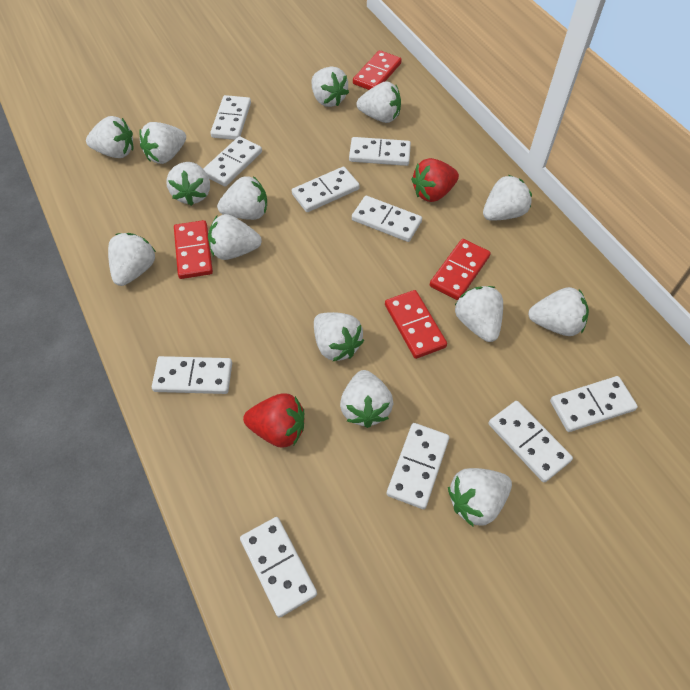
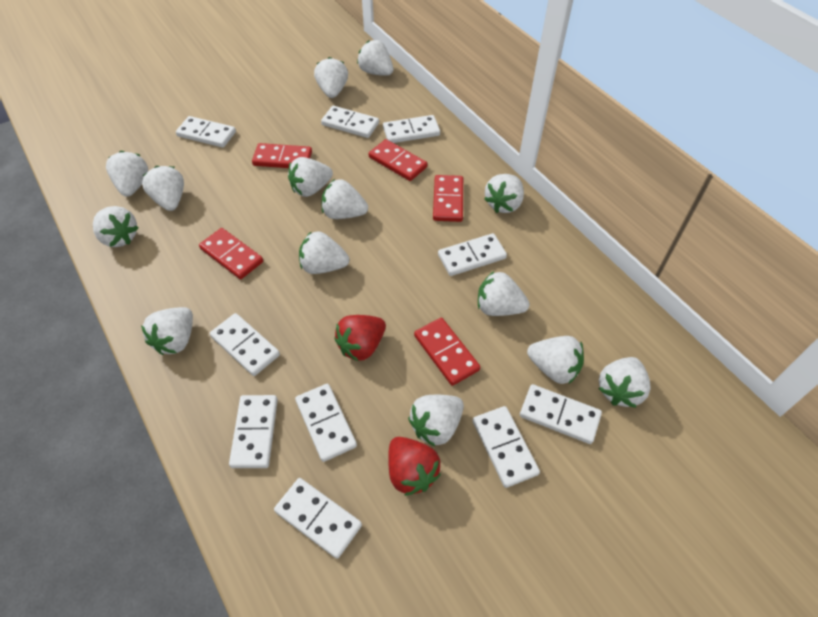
red domino: [174,220,213,279] [353,50,401,90] [385,290,447,359] [430,239,491,300] = 4 -> [199,228,263,279] [252,143,312,168] [369,139,427,181] [414,318,480,386] [433,175,463,222] = 5

